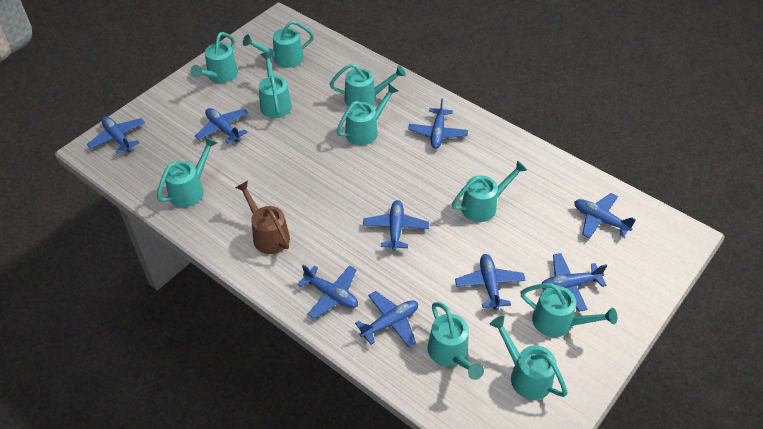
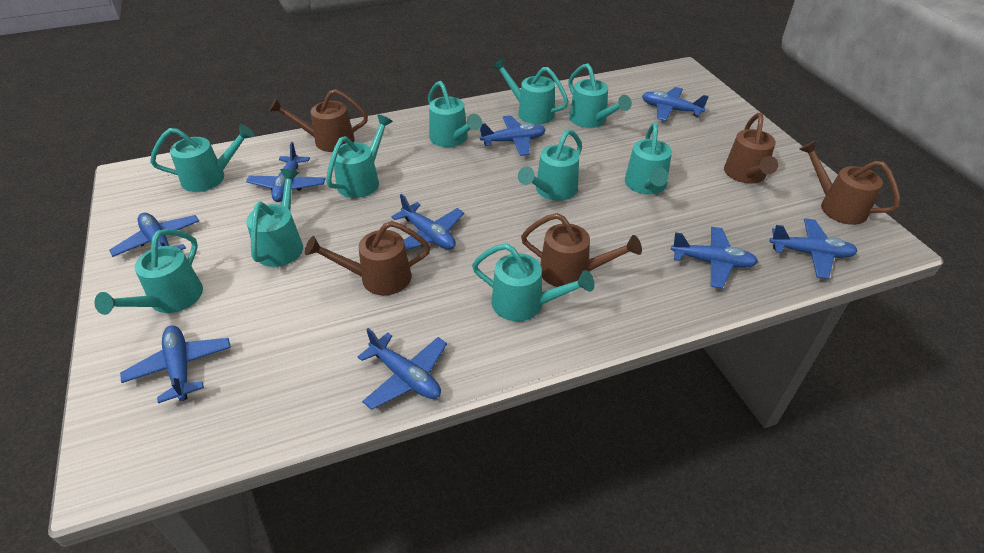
brown watering can: [235,181,290,254] = 1 -> [269,89,368,152] [305,221,430,295] [521,213,642,287] [724,113,778,184] [799,140,900,225] = 5

